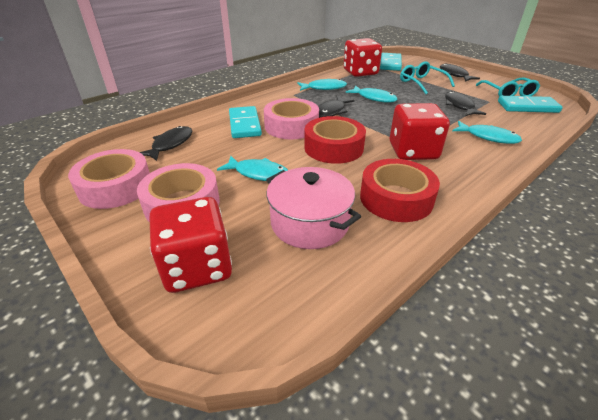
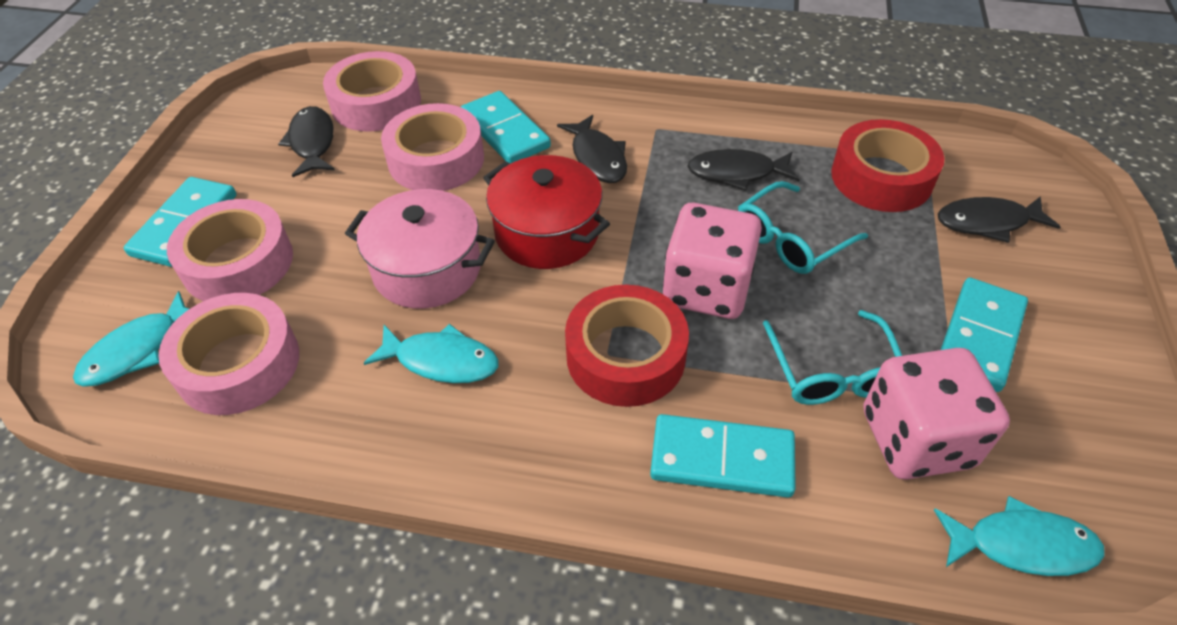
pink dice: none = 0 -> [663,203,762,319] [863,348,1010,480] = 2
pink tape: [68,149,150,209] [137,163,220,222] [264,98,319,139] = 3 -> [158,293,299,415] [167,199,293,301] [323,51,421,132] [381,103,484,191] = 4
red dice: [150,197,232,293] [343,38,382,77] [390,103,450,160] = 3 -> none = 0
red pot: none = 0 -> [483,155,610,269] = 1
turquoise domino: [229,106,262,138] [380,53,402,71] [498,96,563,113] = 3 -> [124,177,237,267] [461,91,551,163] [650,414,796,498] [941,277,1028,392] = 4
turquoise fish: [217,156,288,181] [298,79,347,91] [346,86,398,103] [452,121,522,144] = 4 -> [73,291,189,386] [364,324,499,383] [934,496,1105,576] = 3

